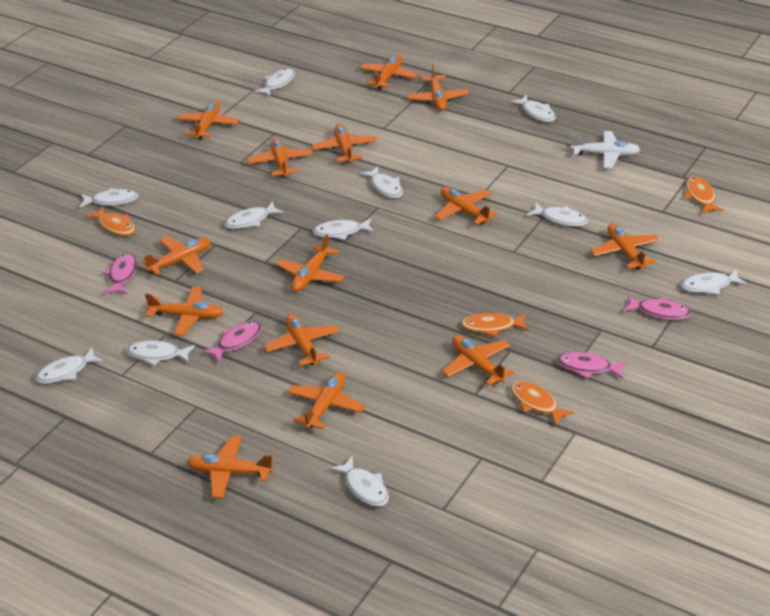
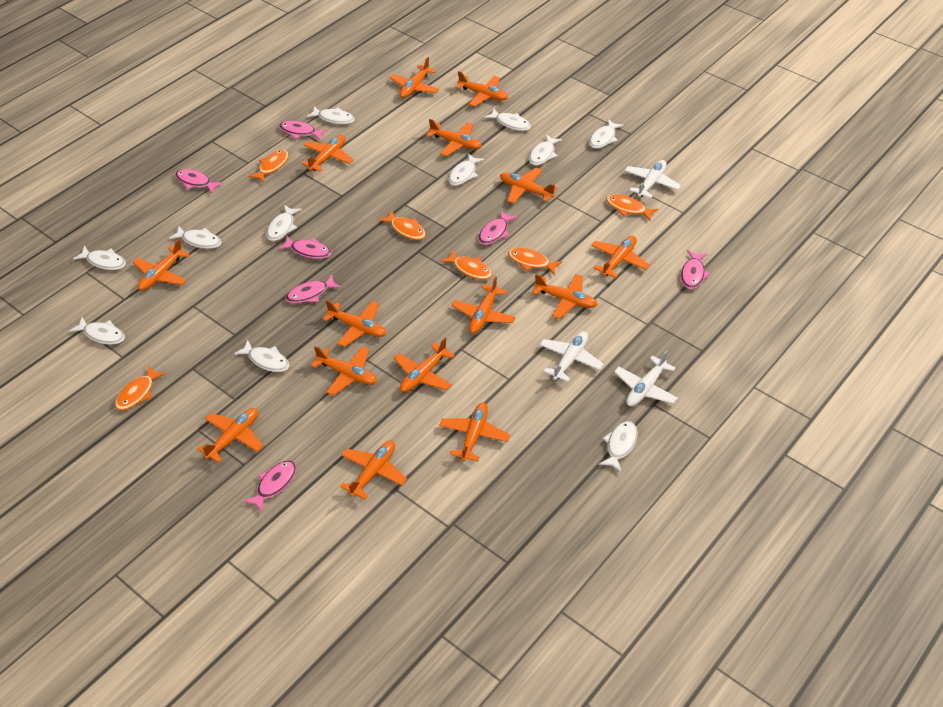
orange fish: [86,207,135,236] [461,313,529,337] [511,381,574,426] [685,177,723,214] = 4 -> [115,365,166,410] [249,150,289,183] [379,211,426,240] [441,250,492,280] [508,248,562,275] [606,194,658,221] = 6
orange plane: [142,236,211,275] [145,287,223,336] [177,101,239,139] [187,436,274,498] [248,137,313,177] [264,314,339,366] [276,234,345,292] [288,372,365,429] [312,124,377,164] [360,55,418,89] [407,64,469,111] [434,187,498,225] [442,335,514,386] [591,223,660,269] = 14 -> [133,239,190,291] [197,408,263,463] [301,135,354,172] [311,346,377,396] [323,300,386,347] [340,441,407,499] [390,57,439,98] [394,338,455,392] [426,119,482,156] [439,403,510,462] [452,276,515,333] [455,71,508,107] [500,168,557,204] [532,274,598,319] [591,236,650,278] = 15
pink fish: [103,253,137,294] [202,321,262,363] [556,352,627,379] [623,295,691,320] = 4 -> [175,169,223,194] [243,460,297,512] [278,236,332,259] [279,120,328,141] [285,275,341,303] [478,211,518,245] [681,250,710,289] = 7
white plane: [571,131,641,168] = 1 -> [540,331,604,382] [614,350,678,407] [625,160,681,198] = 3

